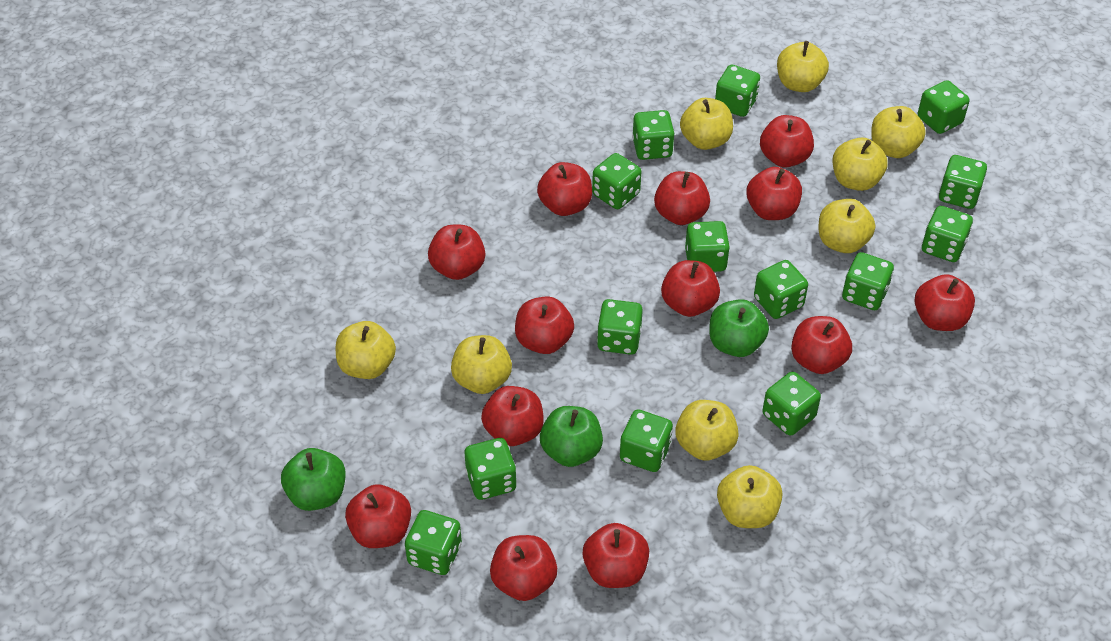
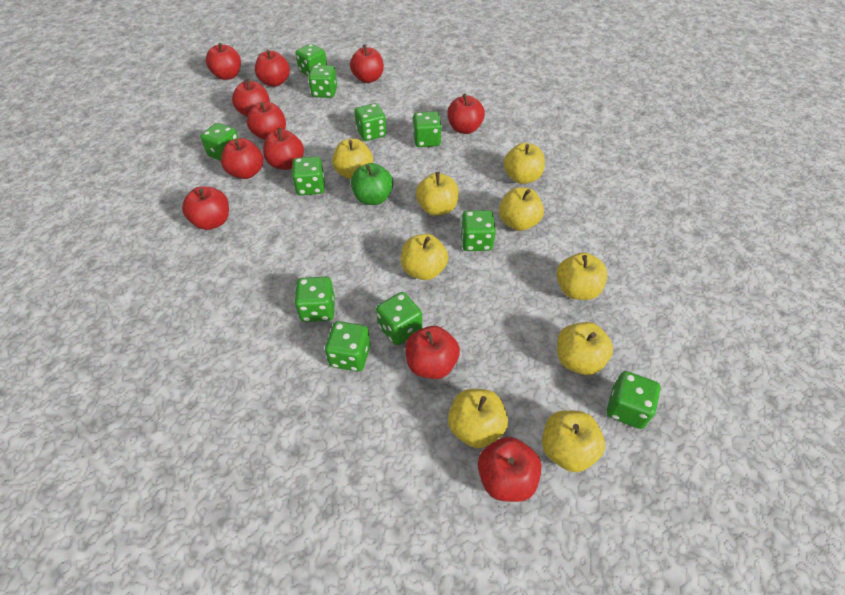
green apple: [281,448,345,511] [540,406,603,467] [709,299,769,357] = 3 -> [351,163,393,205] = 1
green dice: [405,510,462,575] [465,438,517,500] [592,153,641,209] [597,299,643,355] [620,409,673,472] [632,110,675,160] [685,221,730,272] [715,65,760,117] [754,260,808,319] [762,372,821,436] [842,252,894,310] [918,80,969,134] [922,206,973,262] [939,155,987,209] = 14 -> [200,123,238,161] [292,156,325,195] [295,44,327,76] [295,277,335,322] [308,65,337,98] [325,321,370,372] [354,103,386,141] [376,292,422,345] [413,111,442,147] [460,210,496,251] [606,371,661,429] = 11
red apple: [345,484,411,548] [428,225,485,280] [481,386,544,446] [490,535,557,601] [515,296,574,354] [537,162,592,216] [583,523,649,588] [654,171,710,225] [661,260,720,317] [746,167,802,220] [760,115,814,167] [791,316,852,374] [915,274,975,331] = 13 -> [182,186,229,230] [206,43,241,80] [221,138,263,179] [232,78,270,117] [247,102,286,140] [255,50,290,87] [263,128,304,170] [350,44,384,83] [405,326,460,379] [448,94,485,134] [478,437,542,502] = 11

